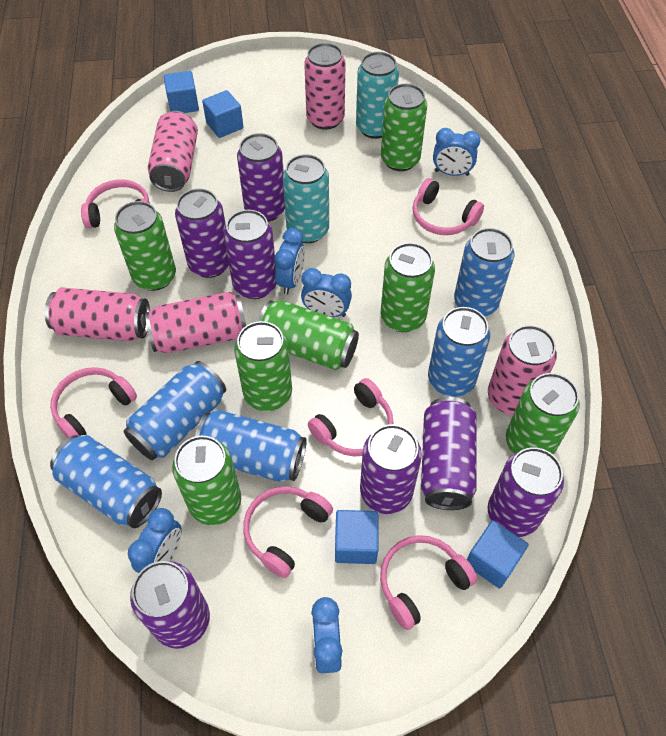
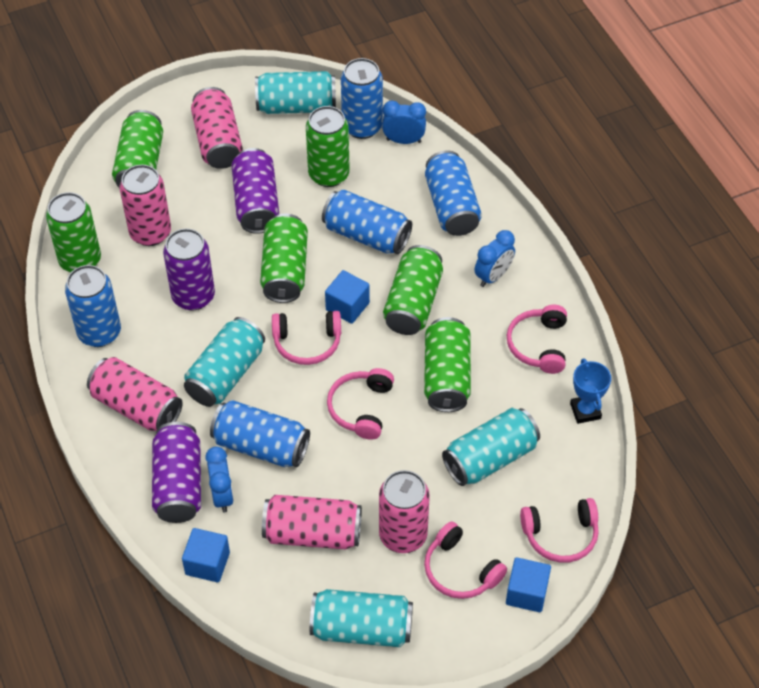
blue clock: [128,508,182,573] [274,228,305,294] [301,268,352,317] [311,597,342,673] [433,128,480,176] = 5 -> [205,446,234,512] [382,101,426,144] [474,230,515,287] = 3
blue cube: [164,71,199,113] [202,90,243,138] [335,510,378,564] [467,520,529,589] = 4 -> [182,528,230,583] [325,270,370,324] [506,557,551,612] = 3
blue trophy: none = 0 -> [570,358,611,424] = 1
green can: [114,201,176,291] [172,436,241,525] [234,321,292,411] [258,301,359,370] [381,83,427,171] [381,243,435,332] [506,373,580,455] = 7 -> [46,192,101,273] [112,110,163,188] [260,214,308,303] [306,106,350,187] [383,245,443,335] [424,317,471,412] = 6
pink headphones: [50,367,137,438] [81,179,150,228] [243,486,333,578] [308,378,394,456] [380,535,477,630] [412,178,484,235] = 6 -> [272,311,341,365] [327,368,394,440] [424,521,507,599] [507,305,567,374] [520,498,599,563] = 5
purple can: [130,561,210,649] [175,188,229,278] [224,210,276,299] [237,133,285,222] [360,424,422,514] [421,397,477,510] [488,447,564,537] = 7 -> [152,422,201,523] [163,228,215,310] [231,148,279,234] = 3
turquoise can: [283,154,329,243] [356,52,399,139] = 2 -> [184,317,265,407] [255,71,336,114] [310,589,413,647] [442,408,540,486] = 4

